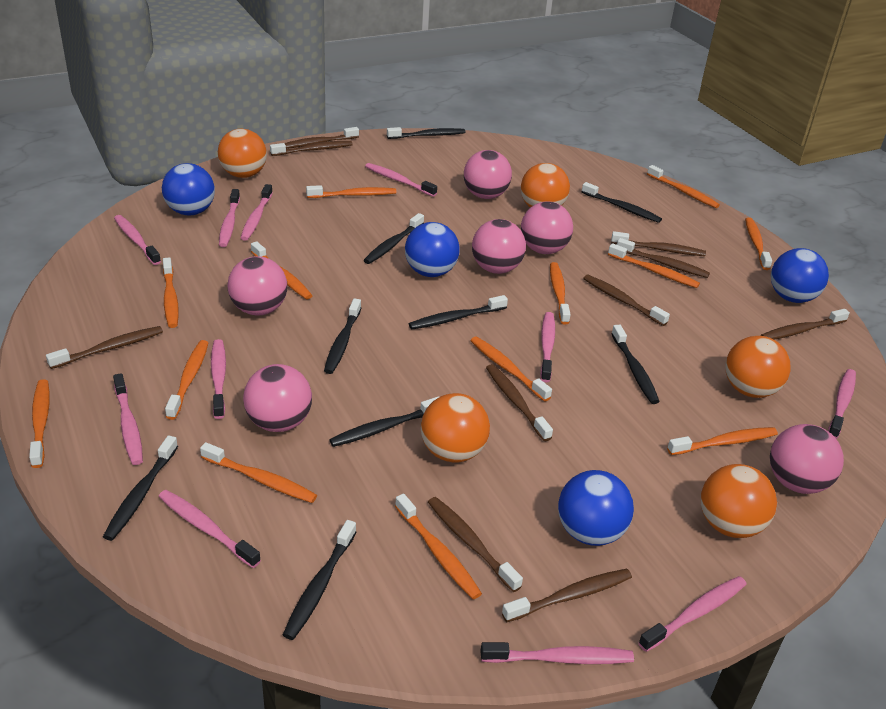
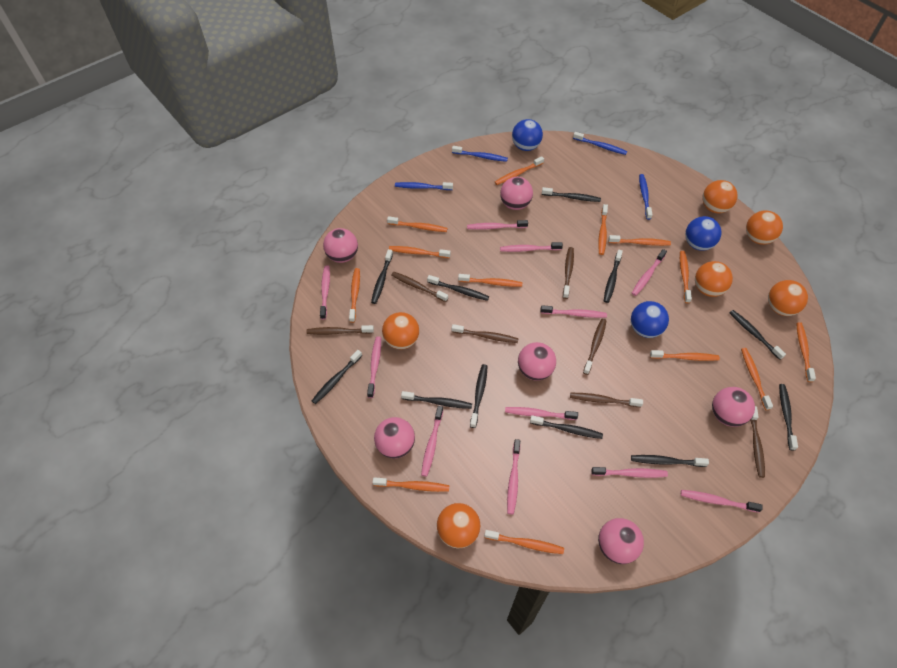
black toothbrush: [103,435,178,541] [283,520,356,640] [324,298,361,374] [329,396,439,447] [364,213,424,264] [387,127,465,139] [409,295,508,329] [582,182,662,223] [611,325,660,404] = 9 -> [312,350,362,404] [371,249,393,304] [401,391,472,409] [427,275,489,301] [470,364,488,428] [530,415,603,439] [542,187,601,202] [604,250,623,303] [631,455,709,467] [730,310,786,360] [779,384,798,450] = 11
blue ball: [162,163,215,215] [405,222,460,277] [558,470,634,546] [771,248,829,303] = 4 -> [512,119,543,151] [631,301,669,338] [685,216,721,251] = 3
blue toothbrush: none = 0 -> [395,182,453,190] [452,146,508,162] [573,132,627,155] [639,174,653,220] = 4
brown toothbrush: [46,326,163,369] [270,141,353,156] [284,127,359,149] [428,497,523,592] [486,364,553,441] [502,569,632,622] [583,275,670,326] [611,231,706,256] [617,238,710,278] [760,309,850,340] = 10 -> [306,325,374,335] [391,272,448,302] [452,324,518,343] [563,247,574,299] [570,393,643,407] [583,319,607,375] [750,406,765,478] = 7
orange ball: [218,129,267,178] [421,393,490,462] [521,163,570,208] [701,464,777,538] [725,336,791,398] = 5 -> [382,312,419,349] [437,503,480,548] [695,261,733,297] [702,180,738,213] [746,210,783,245] [768,280,808,316] = 6

